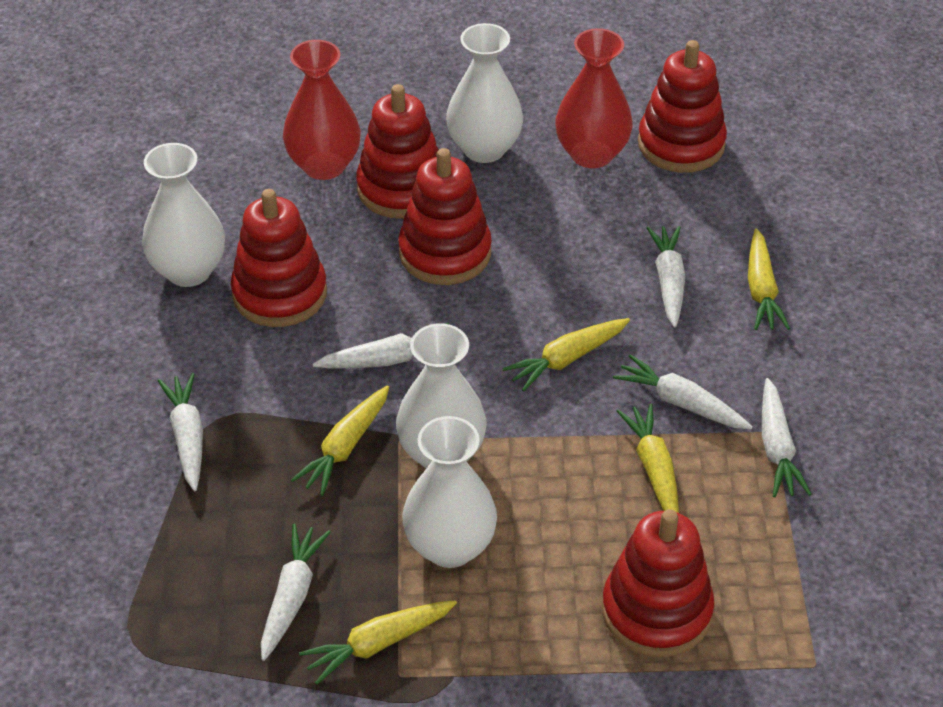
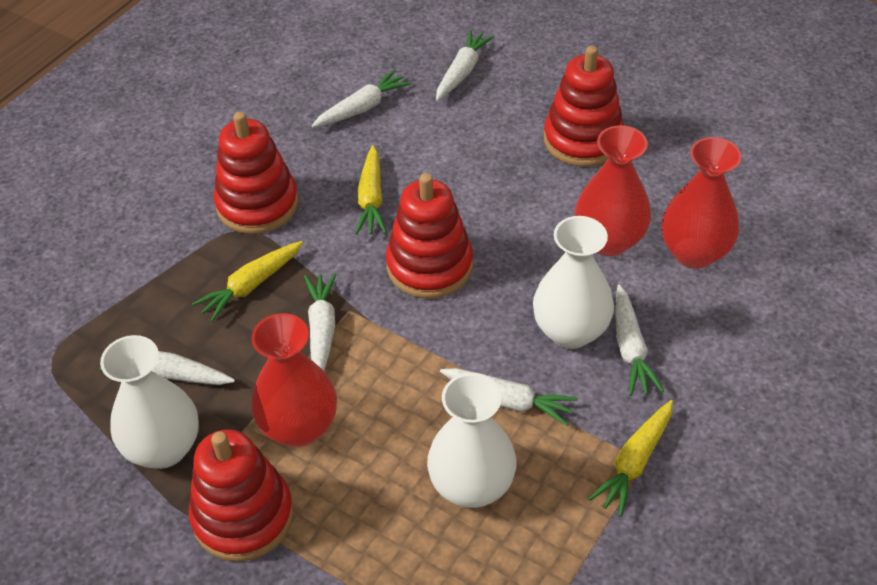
red stacking toy: [231,189,327,327] [356,84,439,219] [398,148,492,285] [602,509,715,657] [638,40,727,173] = 5 -> [189,429,294,562] [214,112,298,234] [386,173,473,298] [544,46,624,167] = 4
red vase: [283,40,361,180] [555,28,633,168] = 2 -> [251,313,337,447] [575,125,651,256] [662,137,742,269] = 3
white vase: [142,143,225,287] [396,323,486,468] [402,416,497,568] [446,23,523,163] = 4 -> [100,335,199,469] [427,373,517,508] [533,216,614,349] = 3
yellow carrot: [291,385,389,496] [299,600,457,685] [502,318,630,392] [617,403,679,513] [748,229,790,330] = 5 -> [192,241,303,322] [355,145,387,235] [588,400,673,517] = 3

